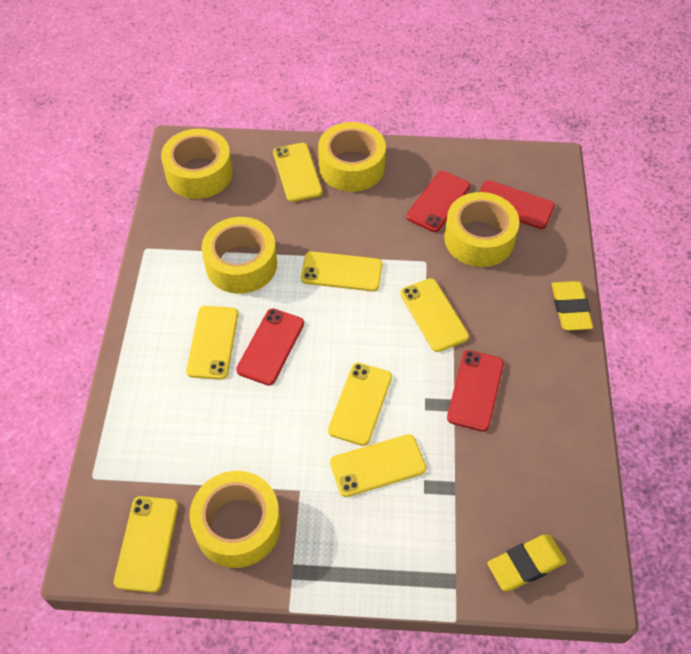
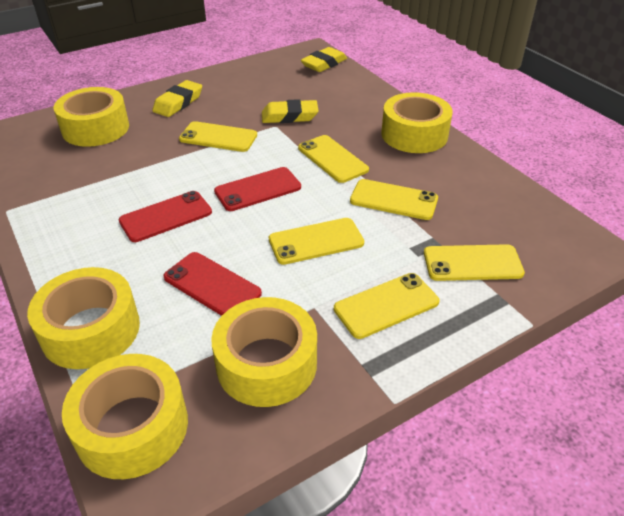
red phone: [236,308,304,386] [406,171,470,232] [447,350,504,432] [480,180,555,229] = 4 -> [118,191,212,242] [163,252,262,316] [214,167,301,211] = 3
yellow eraser: [487,535,567,591] [552,281,593,331] = 2 -> [152,80,202,117] [262,99,319,123] [301,47,347,72] = 3
yellow phone: [114,496,178,593] [186,306,238,380] [273,143,322,202] [301,251,382,291] [328,363,392,446] [330,434,426,497] [400,278,469,352] = 7 -> [179,121,257,152] [269,218,364,265] [298,135,369,183] [334,273,440,339] [350,179,438,220] [424,244,525,281] = 6

